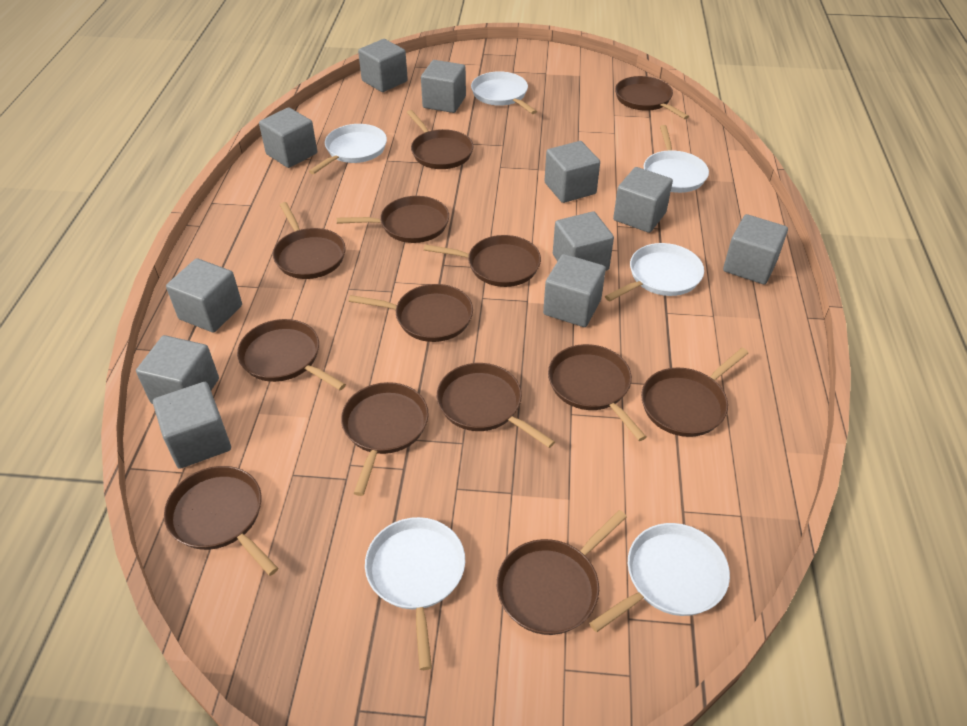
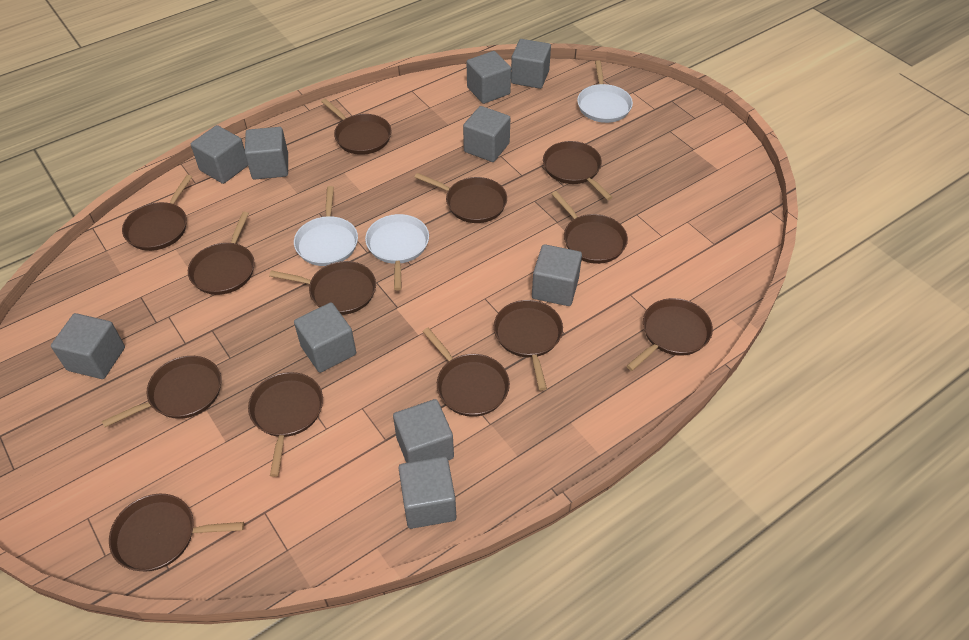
grey cube: [136,335,219,404] [153,382,231,469] [166,258,242,333] [259,107,317,168] [358,39,408,92] [421,60,466,113] [543,254,606,327] [544,141,600,203] [553,211,614,271] [613,167,673,233] [723,214,788,284] = 11 -> [51,313,125,379] [191,125,248,184] [245,127,288,180] [294,302,356,373] [393,399,454,463] [399,456,456,529] [463,106,510,162] [467,51,511,104] [511,39,551,89] [532,244,582,306] = 10
white pan: [309,124,387,174] [365,517,465,670] [471,71,537,114] [589,523,730,632] [605,243,704,301] [644,125,709,193] = 6 -> [294,186,358,266] [365,214,429,290] [577,60,633,123] = 3

